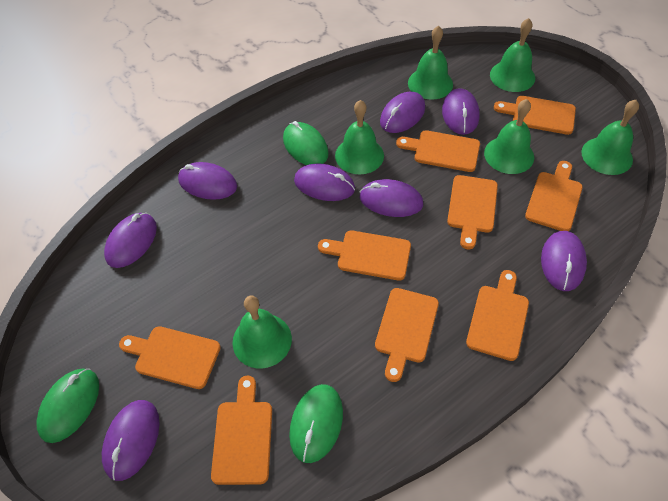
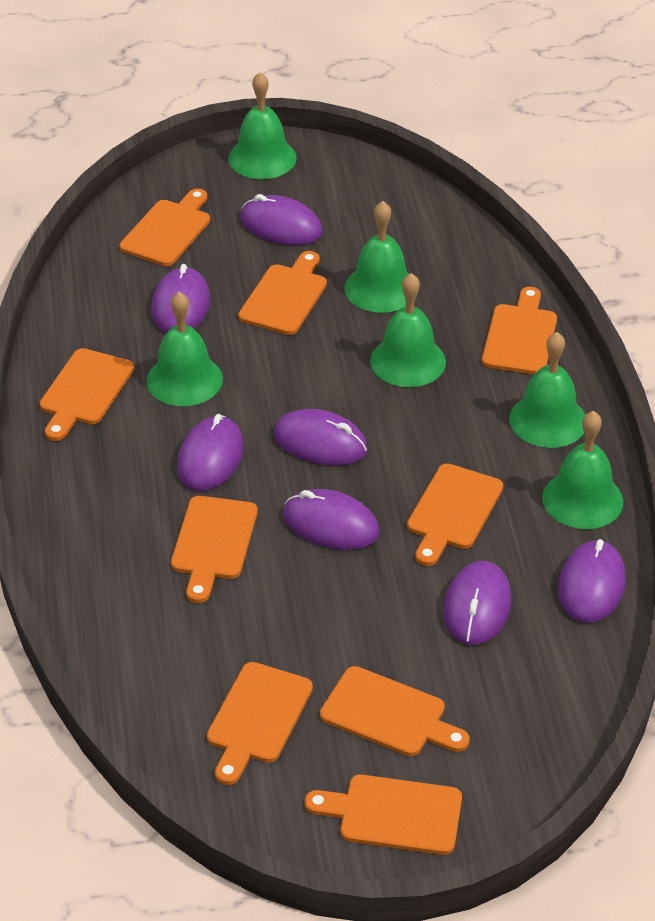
green mouse: [36,368,99,443] [283,121,329,165] [289,384,343,463] = 3 -> none = 0
purple mouse: [102,400,160,481] [104,213,157,268] [178,162,237,200] [294,164,355,201] [360,179,423,217] [380,92,425,133] [442,88,480,135] [541,231,587,291] = 8 -> [151,264,210,333] [177,414,244,491] [240,194,322,245] [273,409,368,466] [283,489,380,550] [443,561,512,645] [558,539,626,623] = 7

